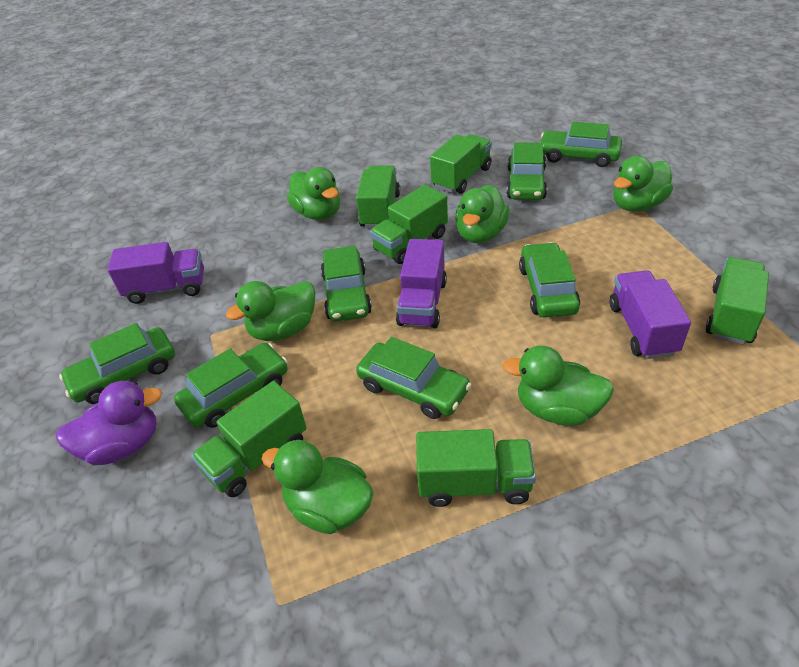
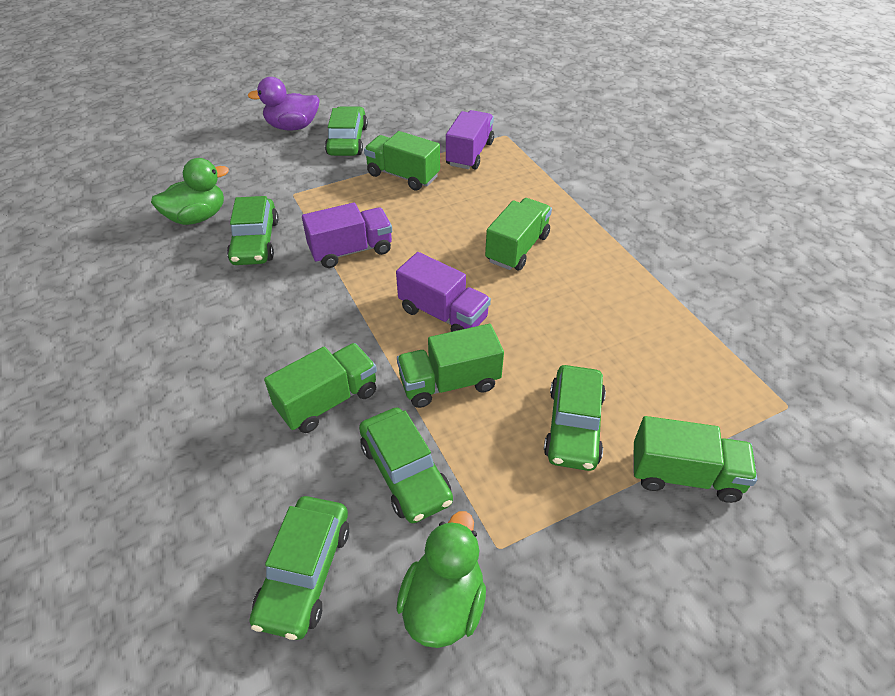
green car: [59,323,175,404] [174,343,288,428] [321,246,372,322] [356,337,471,419] [507,142,547,200] [519,242,580,318] [539,121,622,167] = 7 -> [227,196,279,265] [249,496,349,640] [325,106,368,156] [359,408,453,523] [544,365,606,471] = 5
green duck: [226,281,315,341] [262,440,374,534] [287,167,340,220] [455,185,509,243] [502,346,614,426] [613,156,673,212] = 6 -> [151,158,229,225] [396,511,486,648] = 2
green truck: [191,381,307,497] [356,165,400,228] [370,185,448,264] [416,429,536,507] [430,134,492,194] [706,257,769,345] = 6 -> [264,343,377,433] [364,131,440,191] [397,324,504,408] [485,198,552,270] [633,416,757,503] = 5

